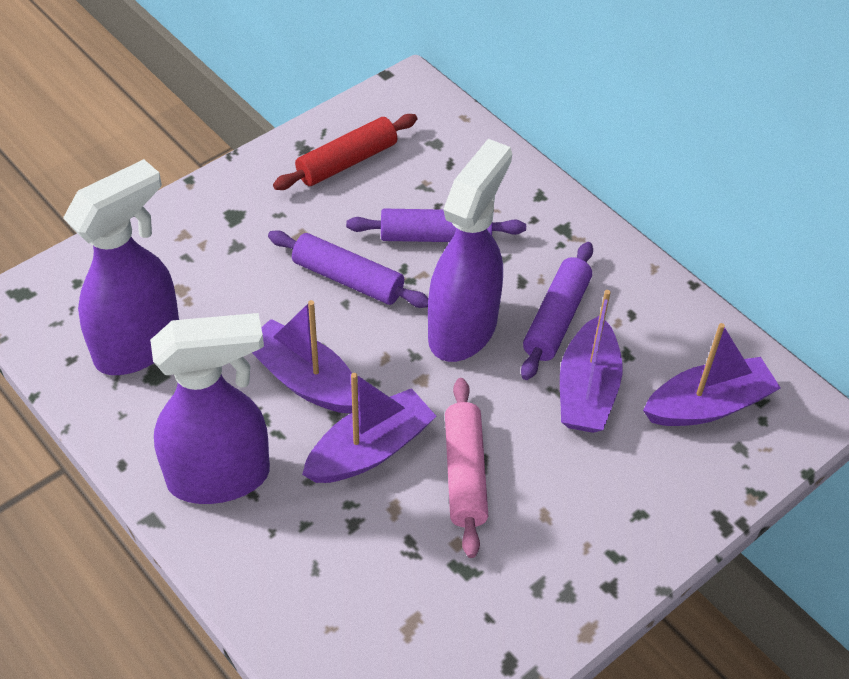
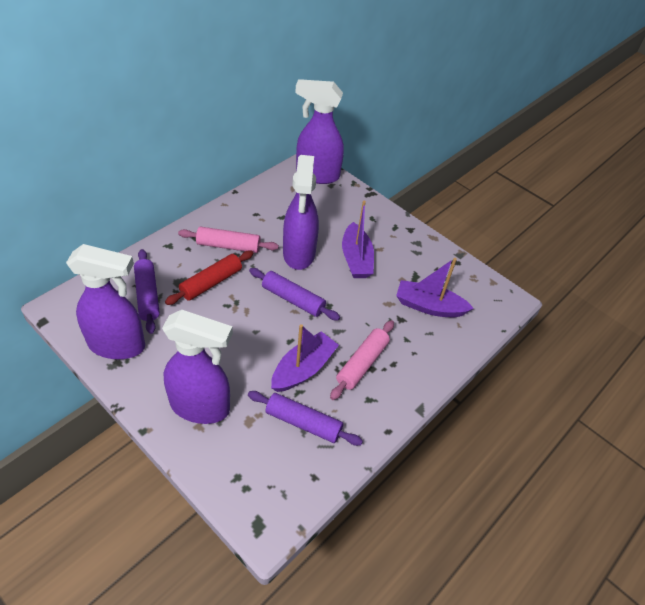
pink rolling pin: [445,378,488,558] = 1 -> [178,227,279,253] [330,320,394,400] = 2
purple boat: [252,300,359,413] [302,373,437,483] [560,290,622,433] [643,323,781,426] = 4 -> [271,324,339,392] [342,201,374,278] [396,258,474,317] = 3
purple spray bottle: [63,159,179,375] [150,313,270,504] [428,139,512,362] = 3 -> [66,244,145,359] [162,310,233,424] [283,155,319,270] [295,79,344,184] = 4

